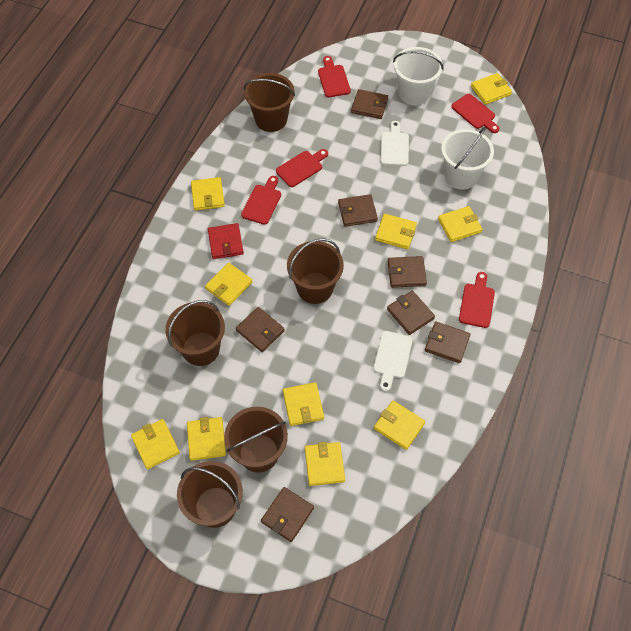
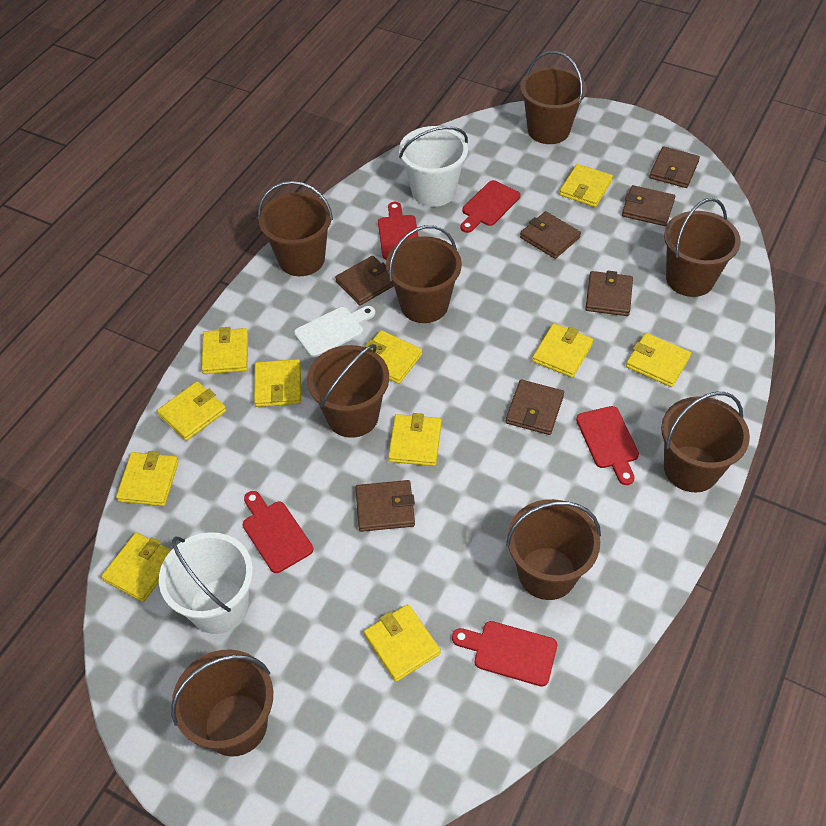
brown bucket: [165,300,225,366] [177,461,243,528] [224,407,288,472] [244,73,295,132] [287,238,344,304] = 5 -> [171,649,273,757] [258,181,333,276] [307,344,389,438] [386,225,462,323] [506,499,601,600] [520,51,587,144] [661,392,750,492] [664,198,741,297] = 8
red wallet: [208,223,244,259] = 1 -> none = 0
white cutting board: [373,331,413,392] [381,121,409,166] = 2 -> [294,306,375,357] = 1
yellow wallet: [131,419,180,470] [187,417,226,461] [191,177,225,211] [205,263,253,306] [283,382,324,426] [305,442,345,486] [374,400,425,450] [375,214,417,249] [438,206,483,242] [471,73,512,105] = 10 -> [101,532,171,602] [116,451,179,506] [157,381,226,441] [201,327,248,374] [254,359,301,407] [364,604,441,682] [365,330,422,384] [388,413,442,466] [532,323,593,378] [559,164,613,207] [626,333,691,387] = 11

